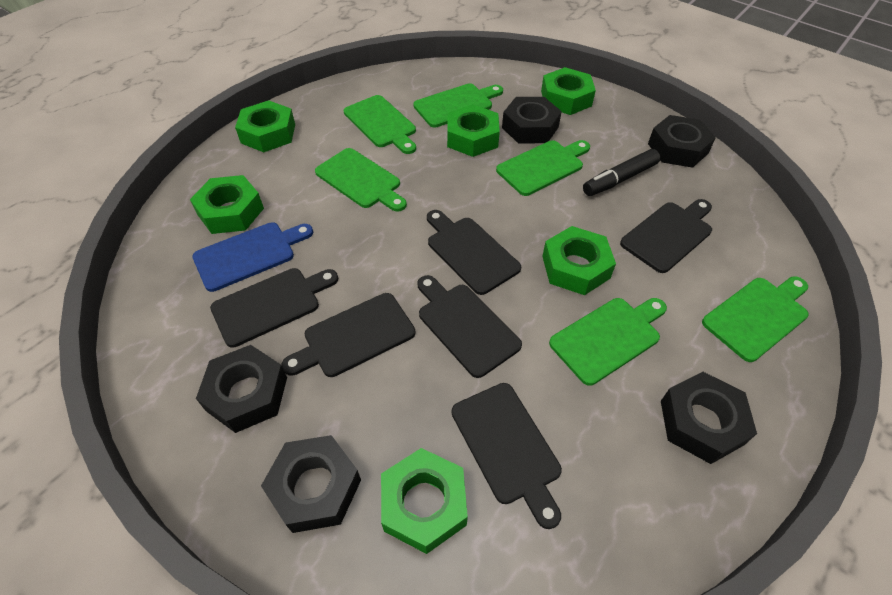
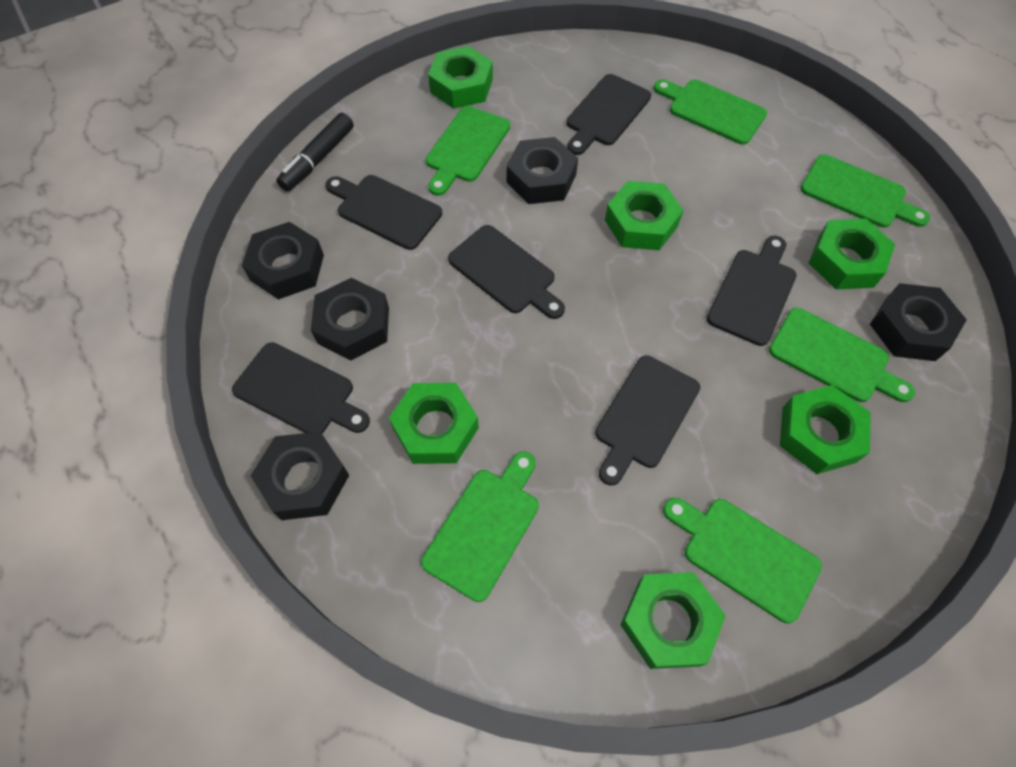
blue cutting board: [192,222,313,292] = 1 -> none = 0

